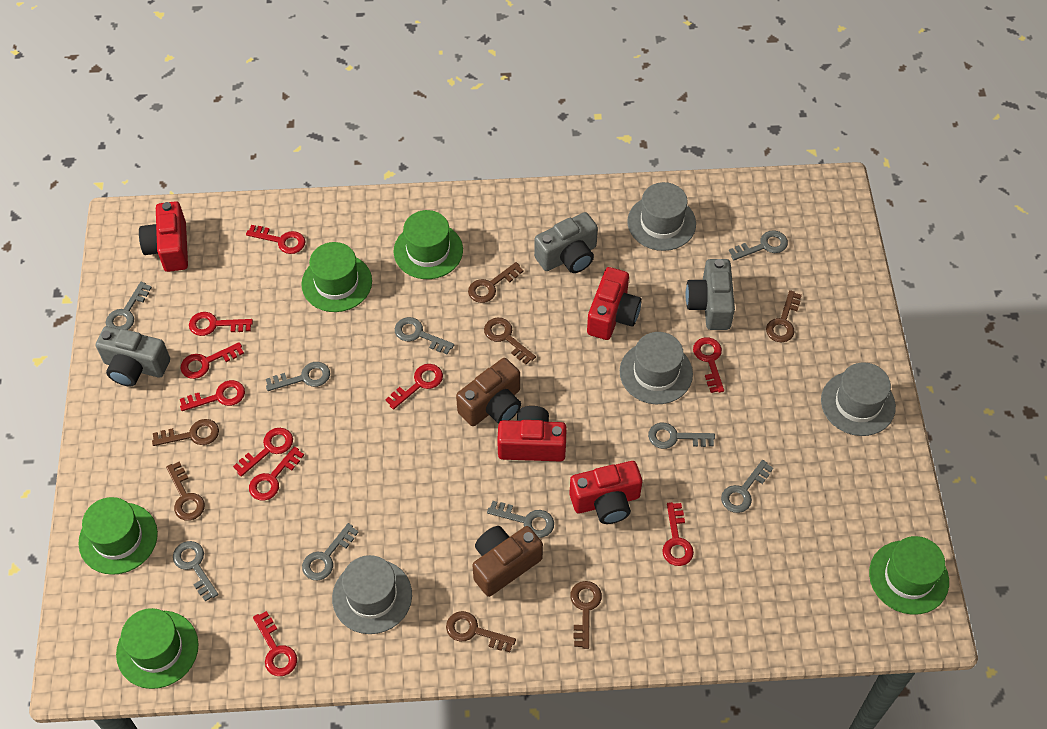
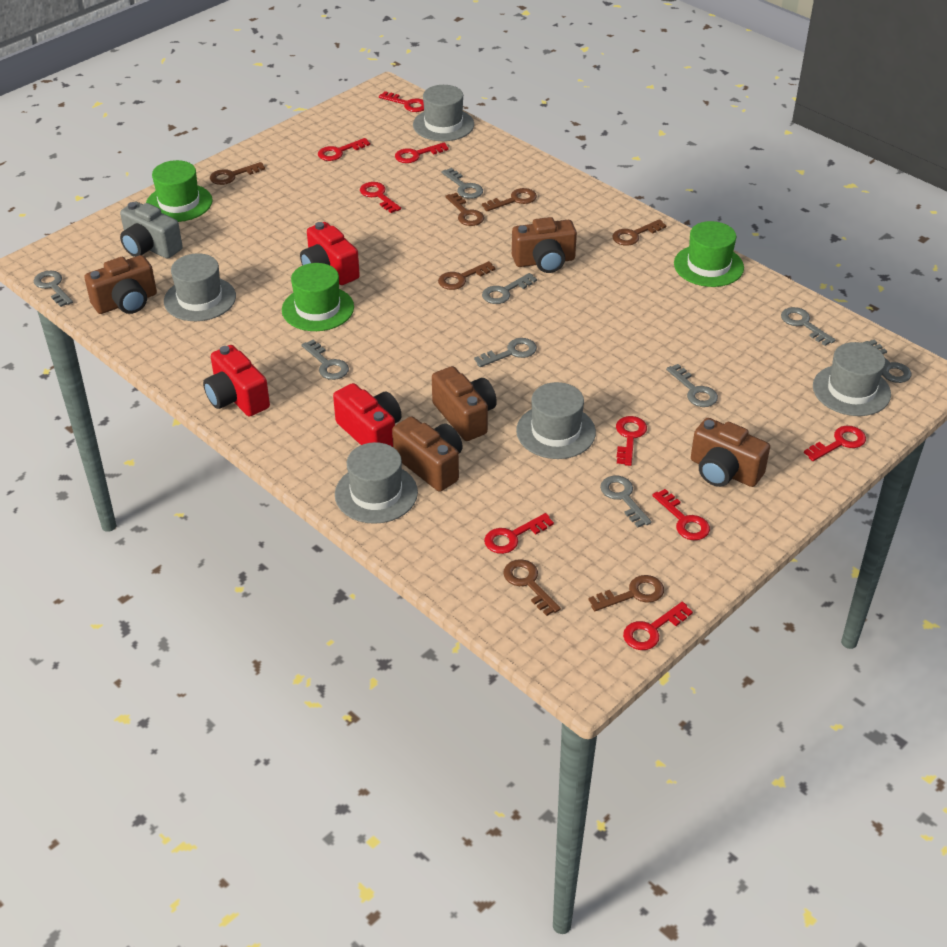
brown camera: [456,358,521,426] [472,526,543,597] = 2 -> [84,255,157,314] [392,416,463,492] [432,366,497,441] [512,217,577,273] [691,418,770,487] = 5
green hat: [78,497,158,575] [116,608,199,689] [301,242,372,312] [394,210,463,279] [869,536,949,615] = 5 -> [146,160,213,222] [282,263,354,331] [674,221,744,287] = 3
grey camera: [96,326,170,387] [534,212,598,273] [686,259,735,330] = 3 -> [120,202,183,259] = 1
grey hat: [332,555,412,634] [620,332,693,404] [627,182,696,251] [821,362,896,436] = 4 -> [164,253,236,321] [335,442,418,524] [413,85,474,141] [516,382,596,459] [813,342,891,416] = 5
red camera: [139,201,188,272] [497,406,567,462] [570,461,642,524] [587,267,642,340] = 4 -> [203,345,270,416] [300,222,360,285] [333,383,402,447] = 3
red key: [180,342,244,379] [180,380,245,411] [189,312,253,336] [233,428,293,477] [246,225,306,254] [249,446,304,501] [253,611,297,676] [385,364,443,410] [662,502,694,566] [693,337,724,393] = 10 -> [318,138,370,161] [360,182,401,213] [379,91,424,112] [395,143,449,163] [484,513,554,554] [616,416,647,466] [623,602,693,650] [652,489,710,540] [804,426,866,461] = 9

